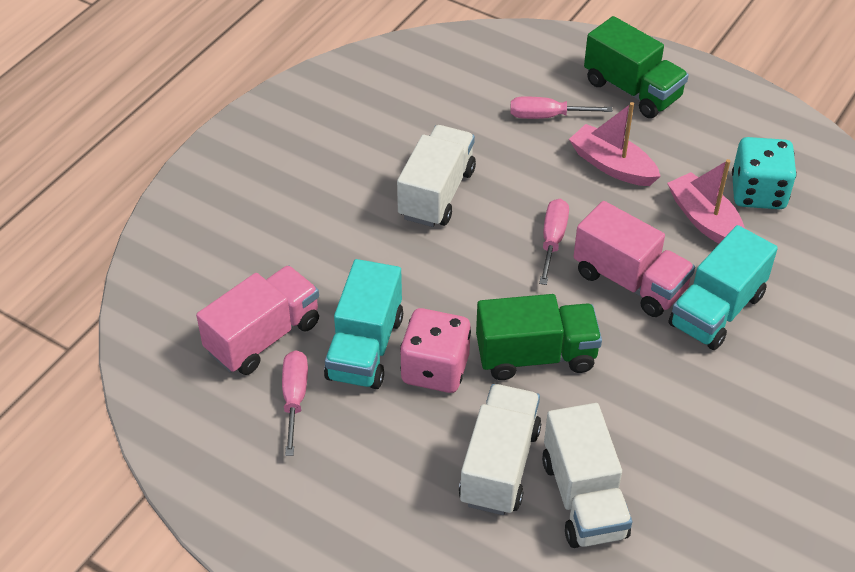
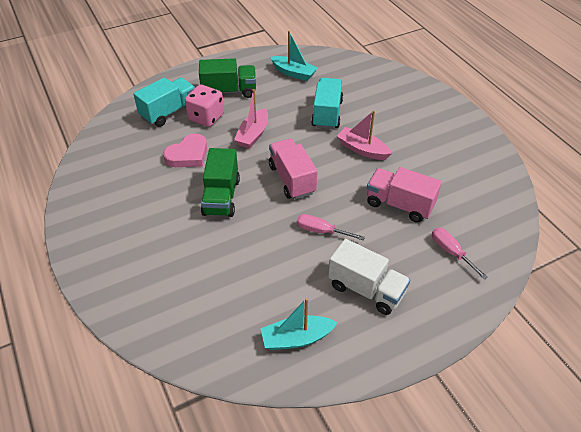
pink heart: none = 0 -> [163,133,207,167] = 1
pink screwdriver: [282,350,308,456] [510,96,613,119] [539,199,569,285] = 3 -> [297,214,365,240] [432,228,488,280] = 2
turquoise boat: none = 0 -> [260,298,338,350] [271,31,317,81] = 2
turquoise dice: [732,137,797,209] = 1 -> none = 0
white truck: [397,125,476,227] [459,384,541,515] [542,403,632,548] = 3 -> [328,239,410,315] = 1

